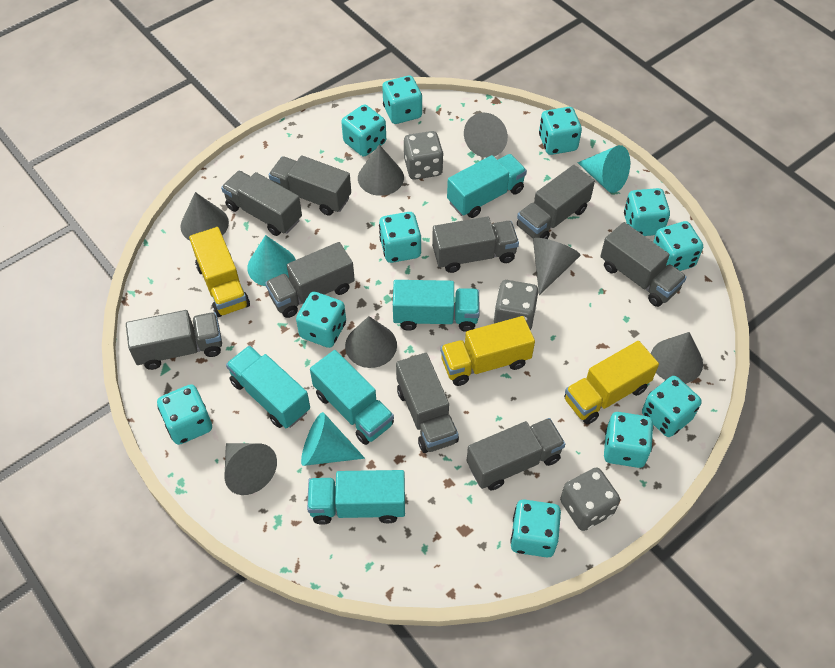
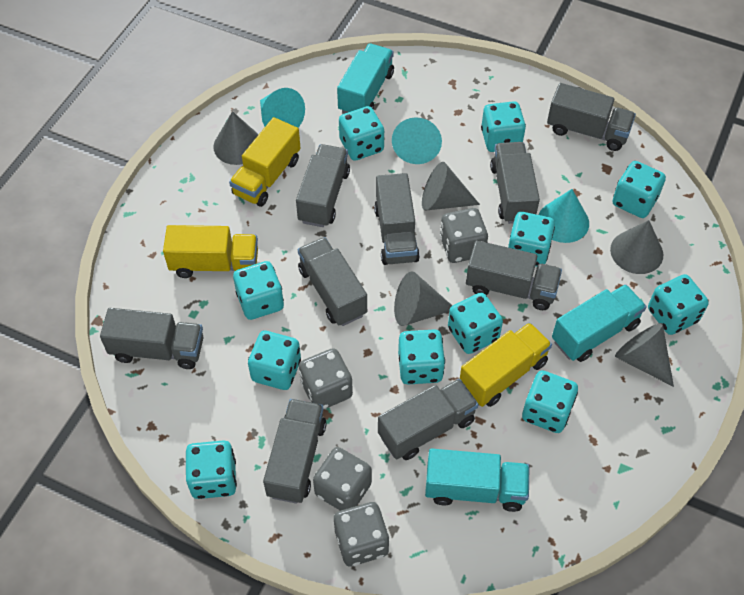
grey cone: [180,192,229,241] [224,443,277,495] [345,316,397,368] [358,145,404,196] [464,113,508,158] [533,238,581,295] [651,332,703,383] = 7 -> [213,111,259,165] [394,271,452,326] [422,162,480,211] [610,220,663,274] [615,323,674,387] = 5
grey dice: [404,131,444,180] [494,280,539,330] [560,467,620,531] = 3 -> [299,348,353,410] [313,447,372,511] [334,502,389,566] [440,208,488,263] = 4
turquoise truck: [226,346,310,428] [307,470,405,525] [310,350,394,445] [393,280,480,332] [447,154,527,218] = 5 -> [337,43,394,114] [425,448,529,512] [552,284,647,362] = 3

